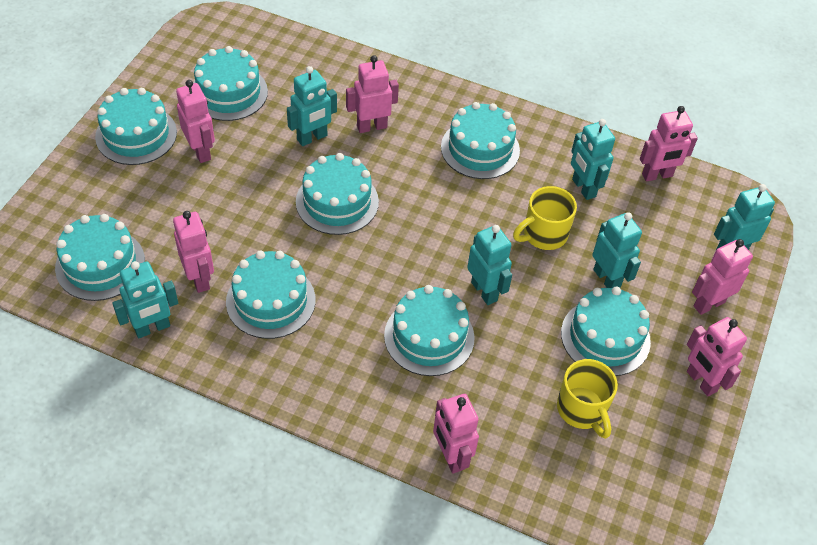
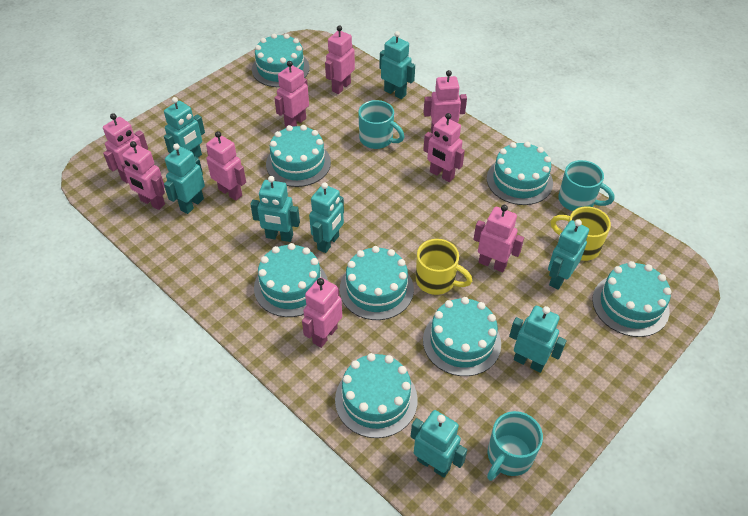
pink robot: [173,211,214,293] [176,80,215,163] [346,55,399,133] [433,394,479,474] [640,106,698,181] [687,317,747,397] [692,239,753,315] = 7 -> [103,113,148,183] [121,141,165,210] [206,131,246,201] [274,61,309,127] [302,277,342,348] [325,25,355,94] [423,113,465,182] [424,70,467,134] [473,205,524,272] = 9
turquoise mug: none = 0 -> [358,100,404,149] [487,411,543,481] [558,160,614,211] = 3
turquoise robot: [112,261,178,338] [287,66,337,146] [467,225,512,305] [571,119,615,200] [592,212,642,288] [714,184,775,250] = 6 -> [164,97,205,158] [164,143,205,214] [250,176,300,242] [309,182,344,253] [380,31,415,99] [411,410,467,478] [509,306,567,373] [548,219,589,290] = 8

